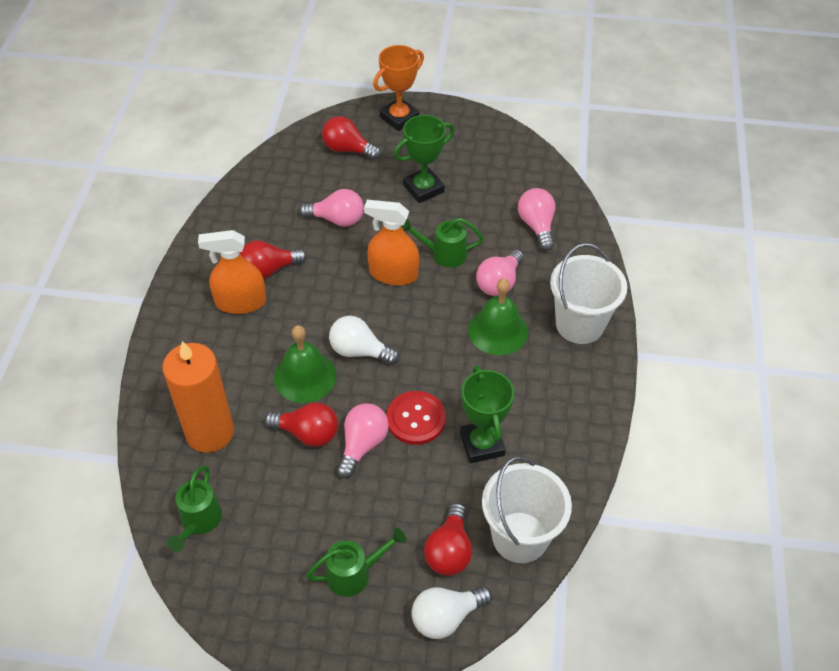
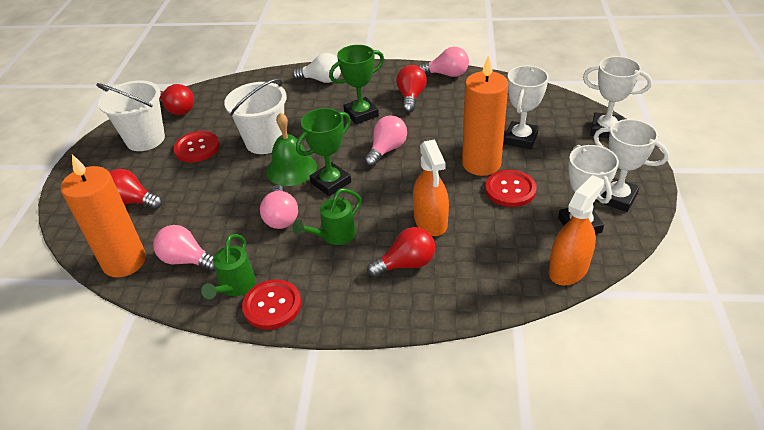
green bell: [274,325,336,403] [468,278,528,355] = 2 -> [266,112,317,186] = 1
green watering can: [167,465,222,552] [306,527,407,597] [402,218,484,268] = 3 -> [201,234,256,299] [292,188,361,245] = 2
orange candle: [163,341,234,453] = 1 -> [61,154,146,278] [462,55,508,176] = 2
orange trophy: [373,45,424,131] = 1 -> none = 0
red button: [387,391,446,445] = 1 -> [173,131,220,162] [242,280,301,330] [485,170,536,207] = 3
white light bulb: [329,316,399,365] [411,586,492,639] = 2 -> [292,53,341,83] = 1
white trophy: none = 0 -> [504,66,549,149] [558,145,619,234] [583,56,652,138] [593,119,669,212] = 4

